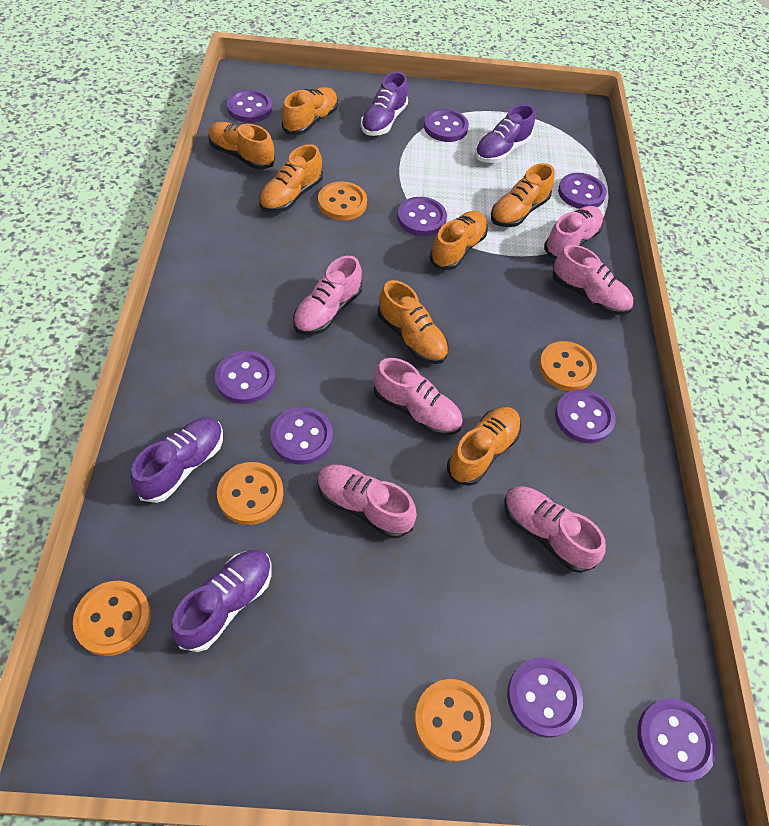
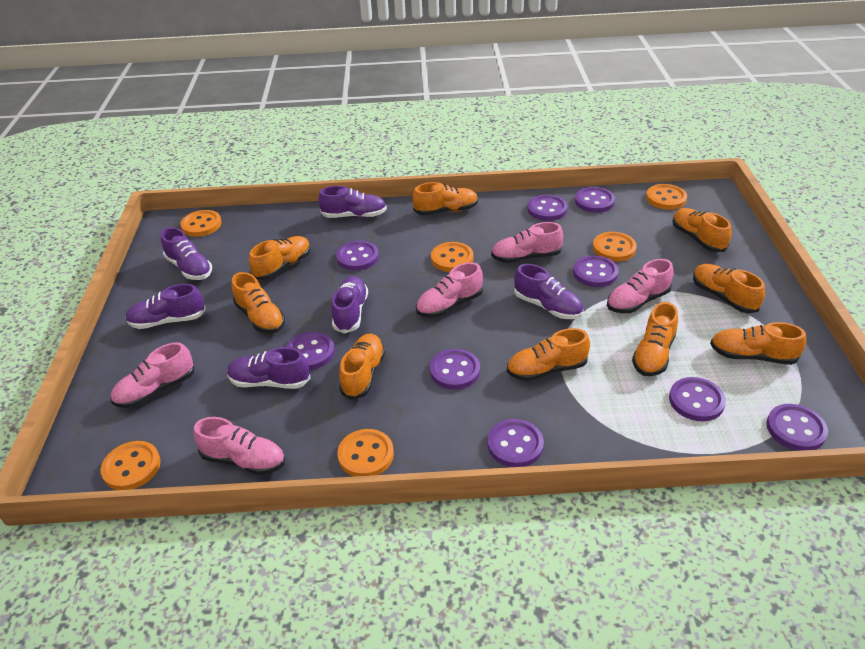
orange button: [73,581,151,656] [217,462,284,525] [318,181,367,220] [414,679,491,762] [539,341,597,391] = 5 -> [101,441,161,490] [180,210,222,237] [337,429,394,477] [431,242,473,272] [593,232,637,261] [646,184,687,210] = 6
orange shoe: [208,122,275,170] [259,144,323,213] [282,87,338,135] [378,280,449,364] [430,211,488,270] [447,407,521,486] [491,163,555,227] = 7 -> [231,272,285,333] [249,236,311,280] [339,334,385,400] [413,182,478,216] [507,328,590,381] [632,302,678,376] [672,208,732,252] [693,264,765,313] [710,322,806,365] = 9
pink shoe: [293,256,362,335] [317,464,417,538] [374,358,463,436] [504,486,606,573] [544,206,603,259] [553,245,634,315] = 6 -> [111,342,194,408] [193,417,285,475] [416,262,483,318] [491,222,563,263] [607,259,674,313] = 5
purple shoe: [131,417,223,503] [171,550,272,652] [361,72,408,136] [475,104,535,163] = 4 -> [125,284,206,329] [161,227,212,280] [227,347,311,389] [318,186,387,218] [331,276,368,334] [514,264,583,319] = 6

